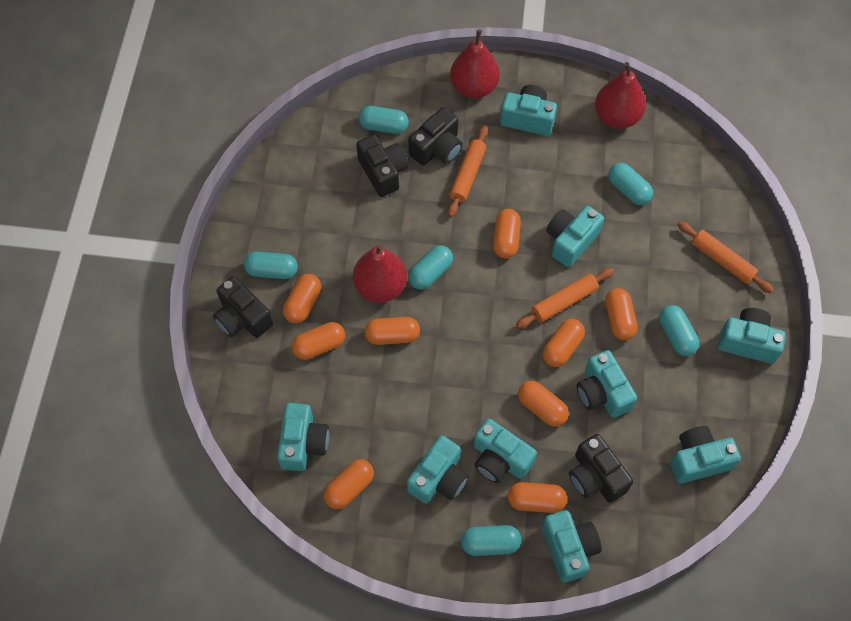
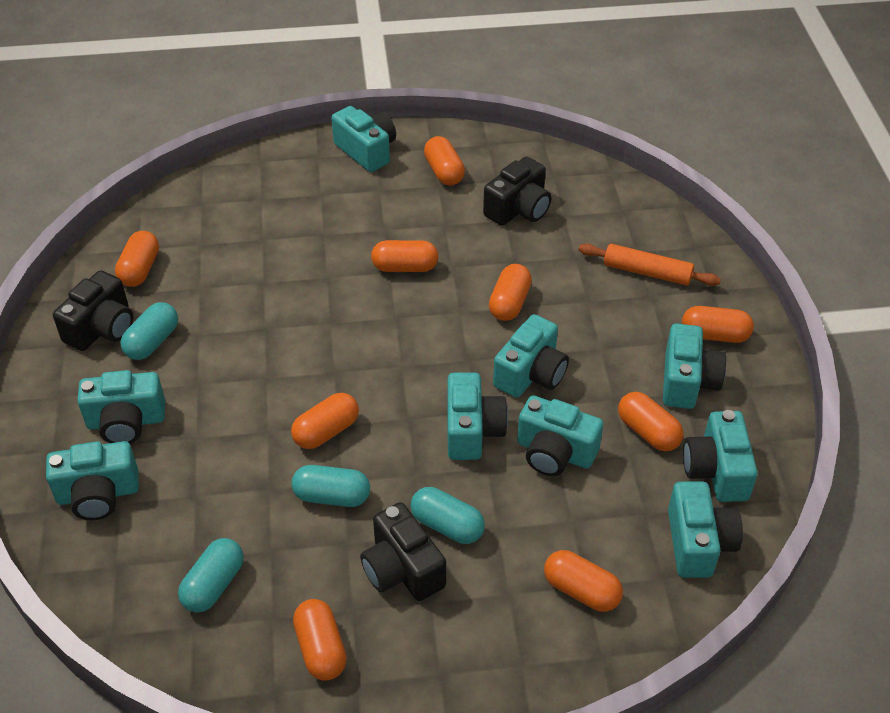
black camera: [213,276,273,338] [356,135,409,197] [408,107,463,166] [569,434,633,503] = 4 -> [53,270,133,351] [360,502,446,601] [483,156,551,226] = 3
orange rolling pin: [448,126,488,217] [516,268,614,328] [677,221,774,293] = 3 -> [579,243,721,286] = 1
red pear: [353,244,407,303] [450,29,500,99] [595,62,646,129] = 3 -> none = 0
turquoise capsule: [244,251,298,279] [359,106,409,134] [408,245,453,290] [461,525,521,556] [608,163,653,205] [659,305,699,356] = 6 -> [120,302,178,360] [178,538,244,613] [292,465,370,507] [410,487,485,544] = 4

